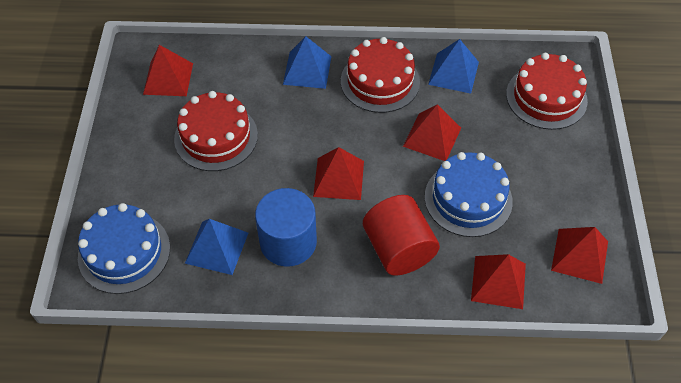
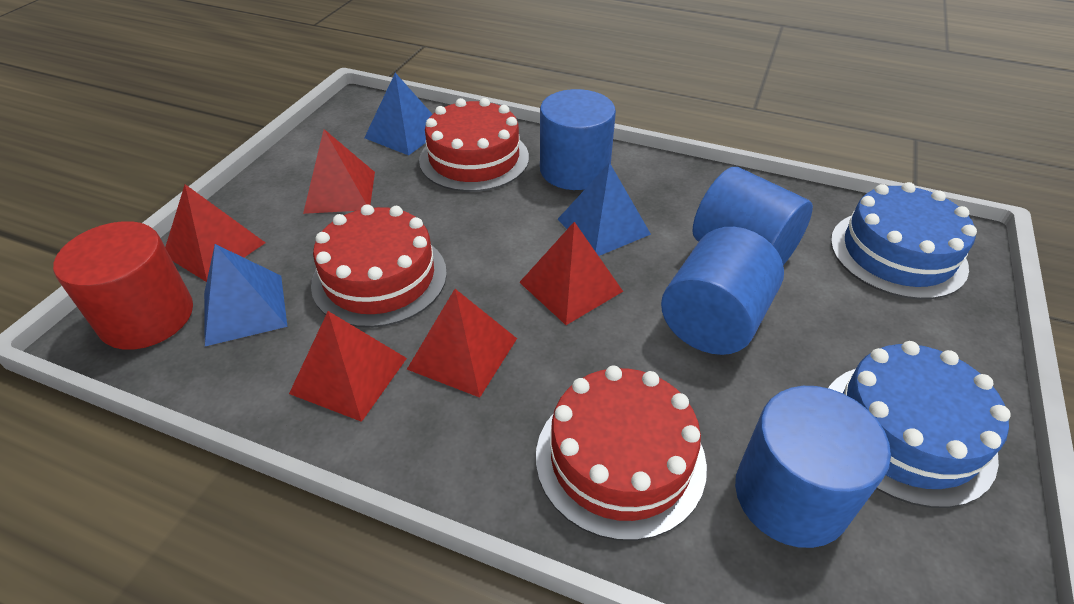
blue cylinder: [255,188,317,267] = 1 -> [540,89,616,190] [661,227,784,355] [693,167,813,265] [735,386,891,548] = 4

